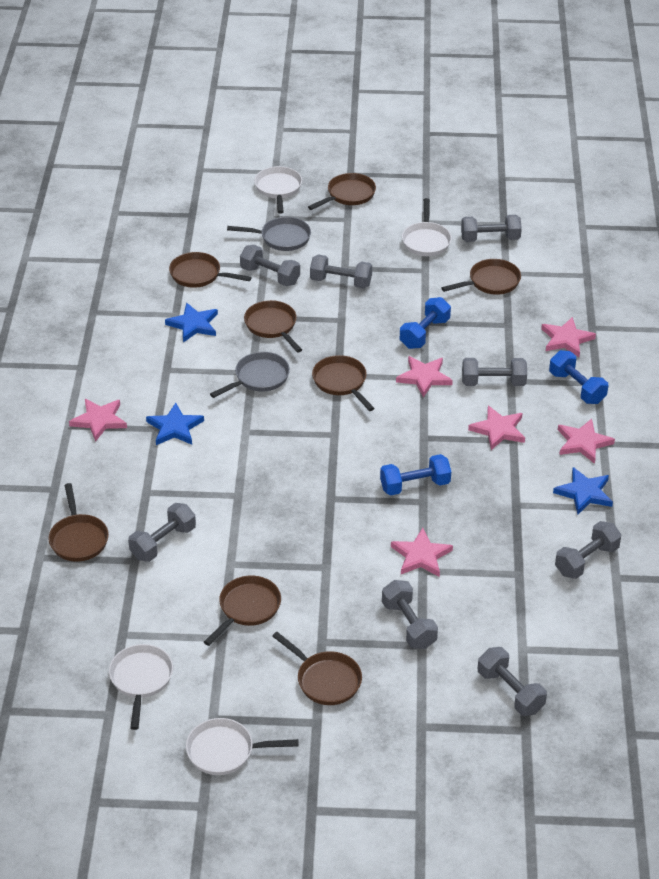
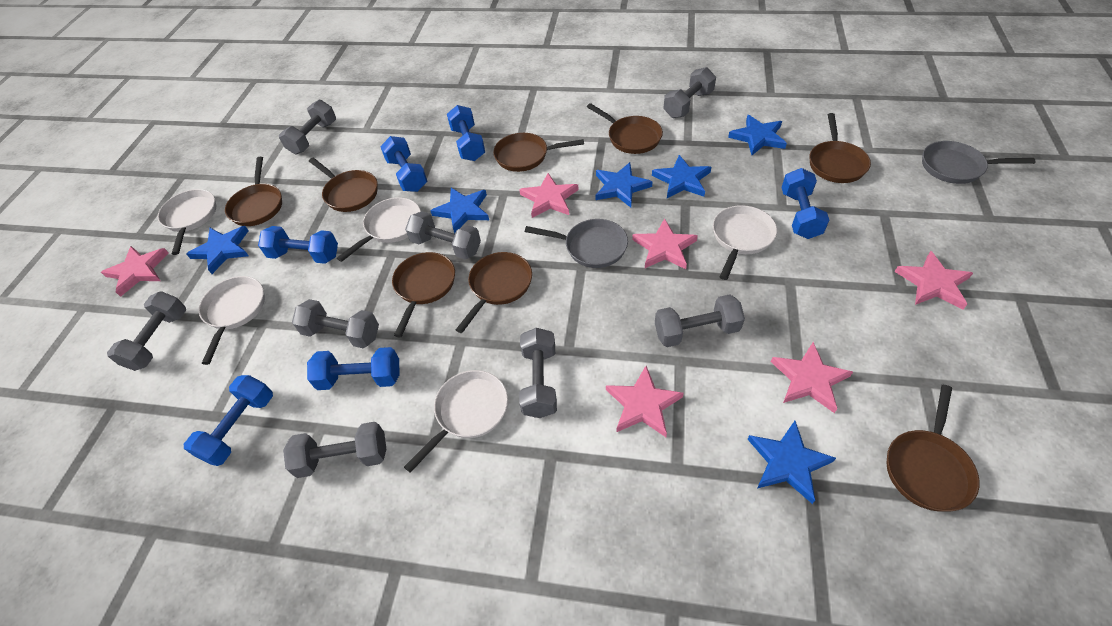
blue dumbbell: [380,454,451,496] [400,297,451,349] [549,350,608,404] = 3 -> [184,375,273,466] [258,226,338,264] [307,347,400,390] [380,136,427,192] [447,105,485,161] [781,168,829,239] = 6
blue star: [146,403,204,445] [165,303,218,343] [553,467,613,514] = 3 -> [186,226,249,274] [430,188,489,234] [595,162,653,207] [652,155,711,198] [728,115,787,155] [747,421,836,504] = 6
white pan: [109,644,173,730] [186,718,299,775] [254,166,302,214] [402,198,452,256] = 4 -> [158,189,216,255] [199,276,265,365] [337,197,421,262] [404,370,508,473] [713,205,777,280] = 5

